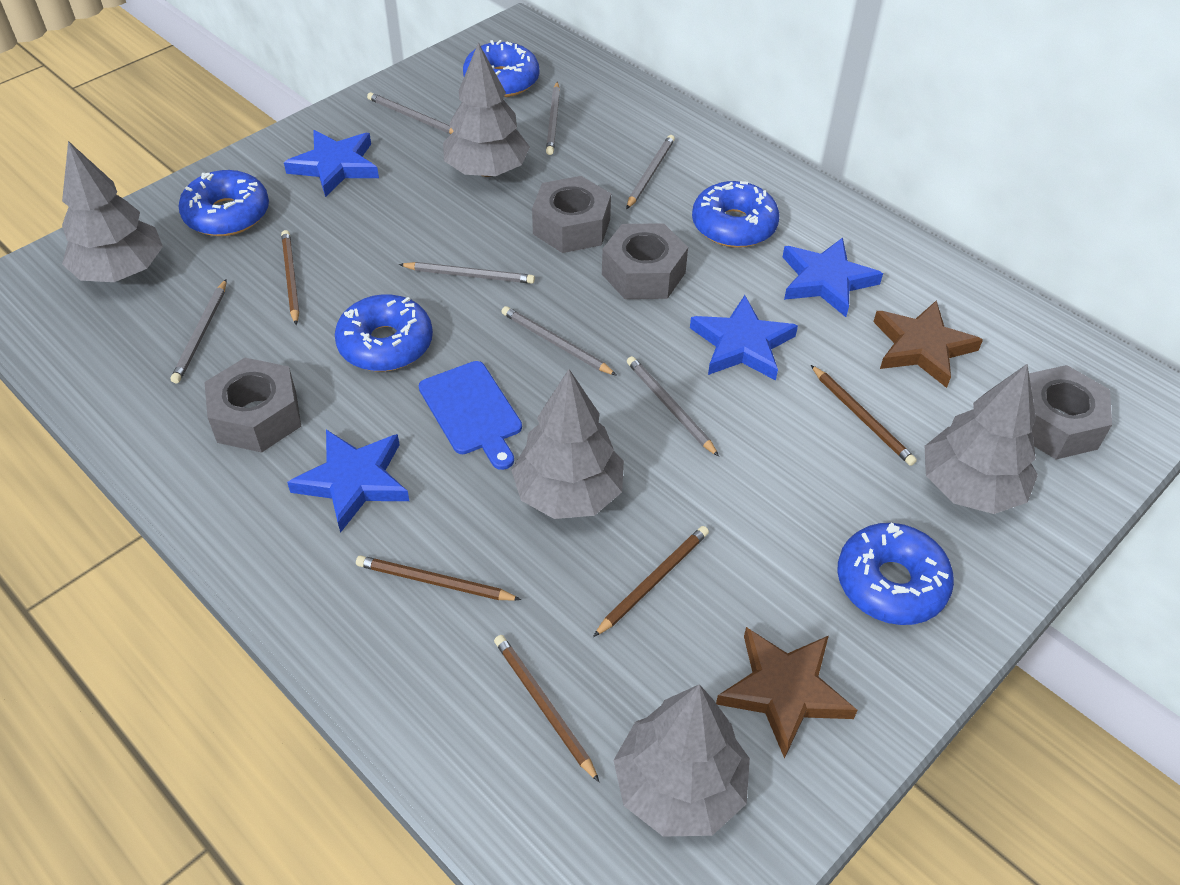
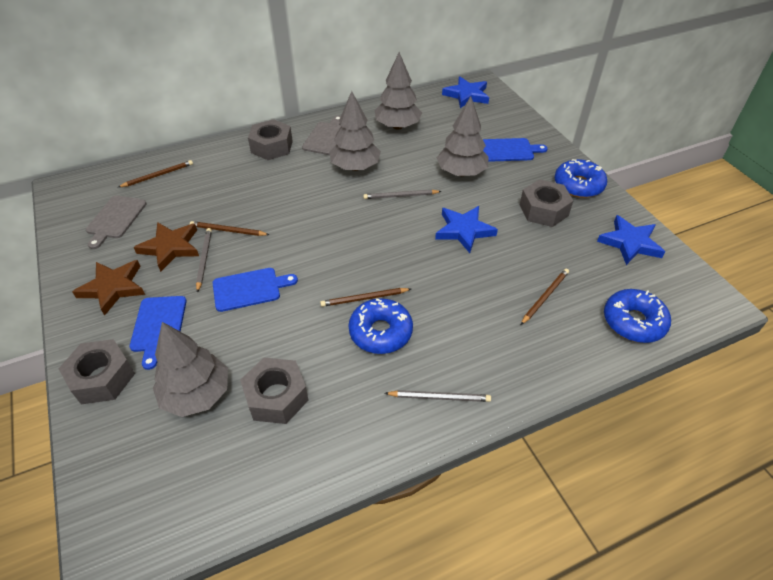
blue cutting board: [419,361,522,470] = 1 -> [130,296,186,370] [213,268,298,312] [483,138,548,162] = 3
blue donut: [179,170,269,236] [335,294,433,371] [463,40,539,97] [692,181,780,248] [837,522,954,625] = 5 -> [348,299,413,354] [555,159,607,198] [604,289,671,343] = 3
blue star: [284,130,379,197] [287,430,409,533] [690,295,798,381] [783,238,883,317] = 4 -> [435,206,498,253] [442,77,489,108] [597,215,665,265] = 3
brown pencil: [281,230,299,325] [356,555,521,601] [494,635,599,782] [593,526,709,637] [811,365,917,466] = 5 -> [118,160,193,187] [190,221,270,236] [320,288,411,307] [521,269,569,325] = 4
grey cutting board: none = 0 -> [86,195,147,249] [302,116,341,155] = 2
grey pencil: [171,279,227,383] [367,92,454,134] [399,262,535,284] [501,306,617,376] [546,82,560,155] [626,135,675,209] [627,356,719,457] = 7 -> [196,228,212,293] [363,190,442,199] [385,390,491,402] = 3
grey tree: [62,141,163,282] [443,42,530,177] [511,369,624,519] [613,684,750,836] [925,364,1038,514] = 5 -> [153,322,228,417] [329,91,381,171] [375,52,422,130] [437,96,488,176] = 4

